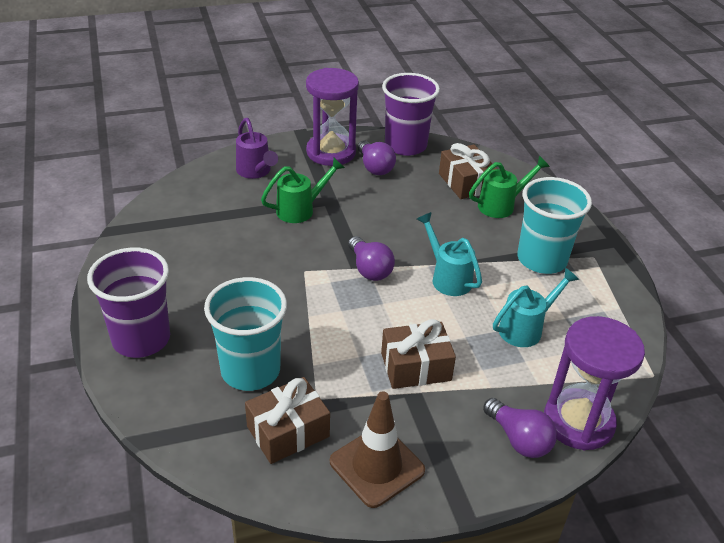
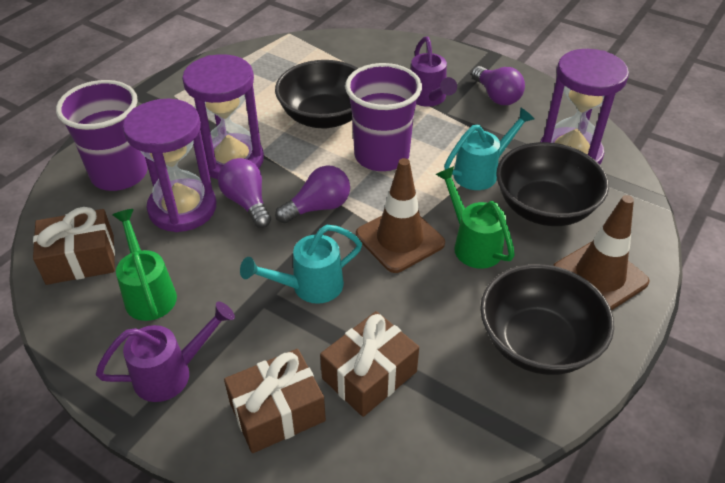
black bowl: none = 0 -> [275,60,358,129] [480,264,614,375] [496,142,609,226] = 3
brown traffic cone: [330,391,425,508] = 1 -> [356,158,445,273] [553,195,650,310] = 2
purple hourglass: [306,68,359,166] [544,316,645,450] = 2 -> [123,99,216,232] [182,54,264,179] [541,49,629,165] = 3
purple watering can: [236,118,278,179] = 1 -> [96,302,235,402] [410,36,457,107] = 2
turquoise cup: [204,277,287,391] [517,177,592,274] = 2 -> none = 0

